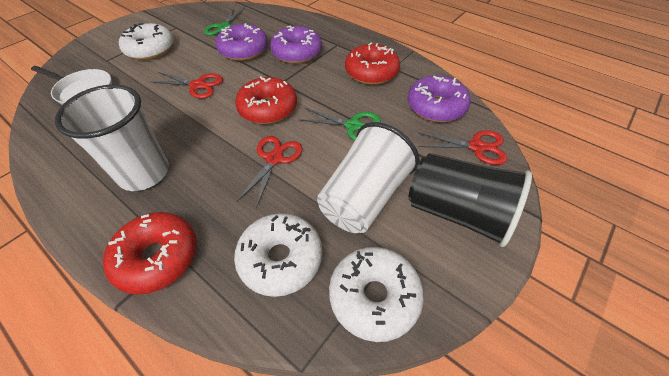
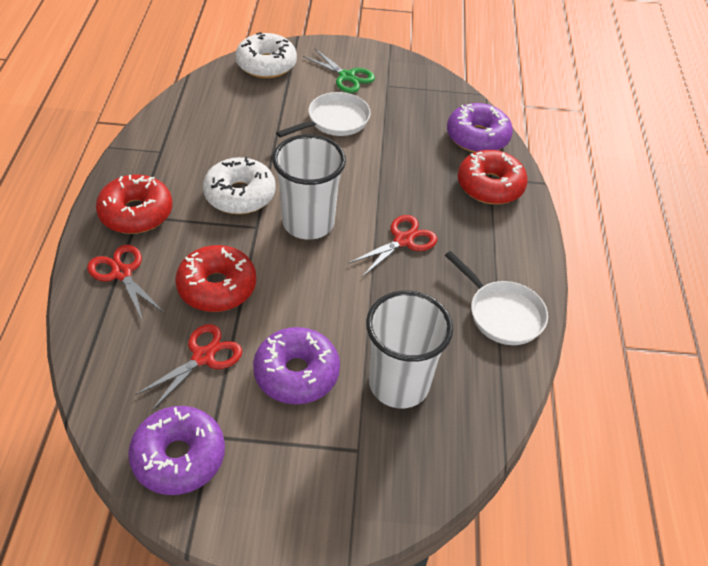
black cup: [408,153,532,247] = 1 -> none = 0
green scissors: [204,7,245,36] [300,108,381,141] = 2 -> [303,49,375,93] = 1
white donut: [119,23,174,60] [234,213,322,297] [329,247,424,342] = 3 -> [203,157,276,214] [235,32,297,78] = 2
white pan: [31,66,112,105] = 1 -> [276,92,371,137] [445,251,548,345] = 2

